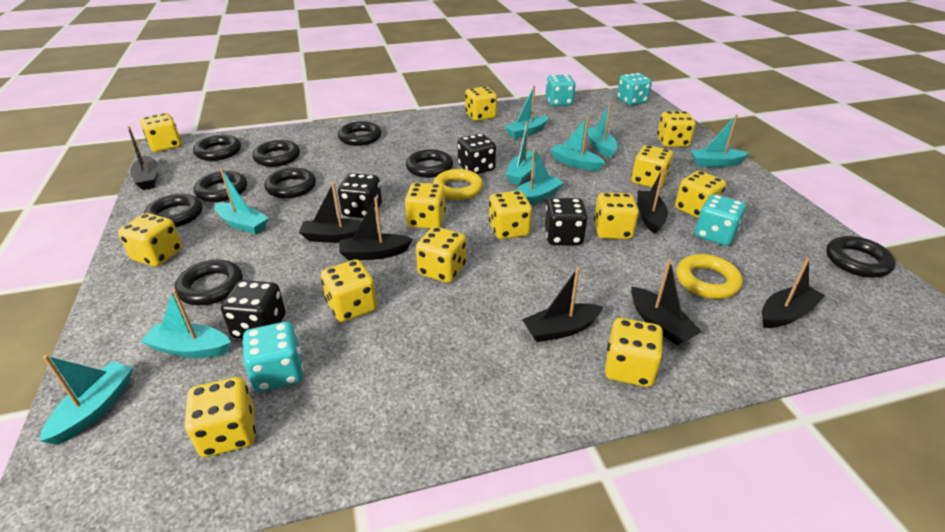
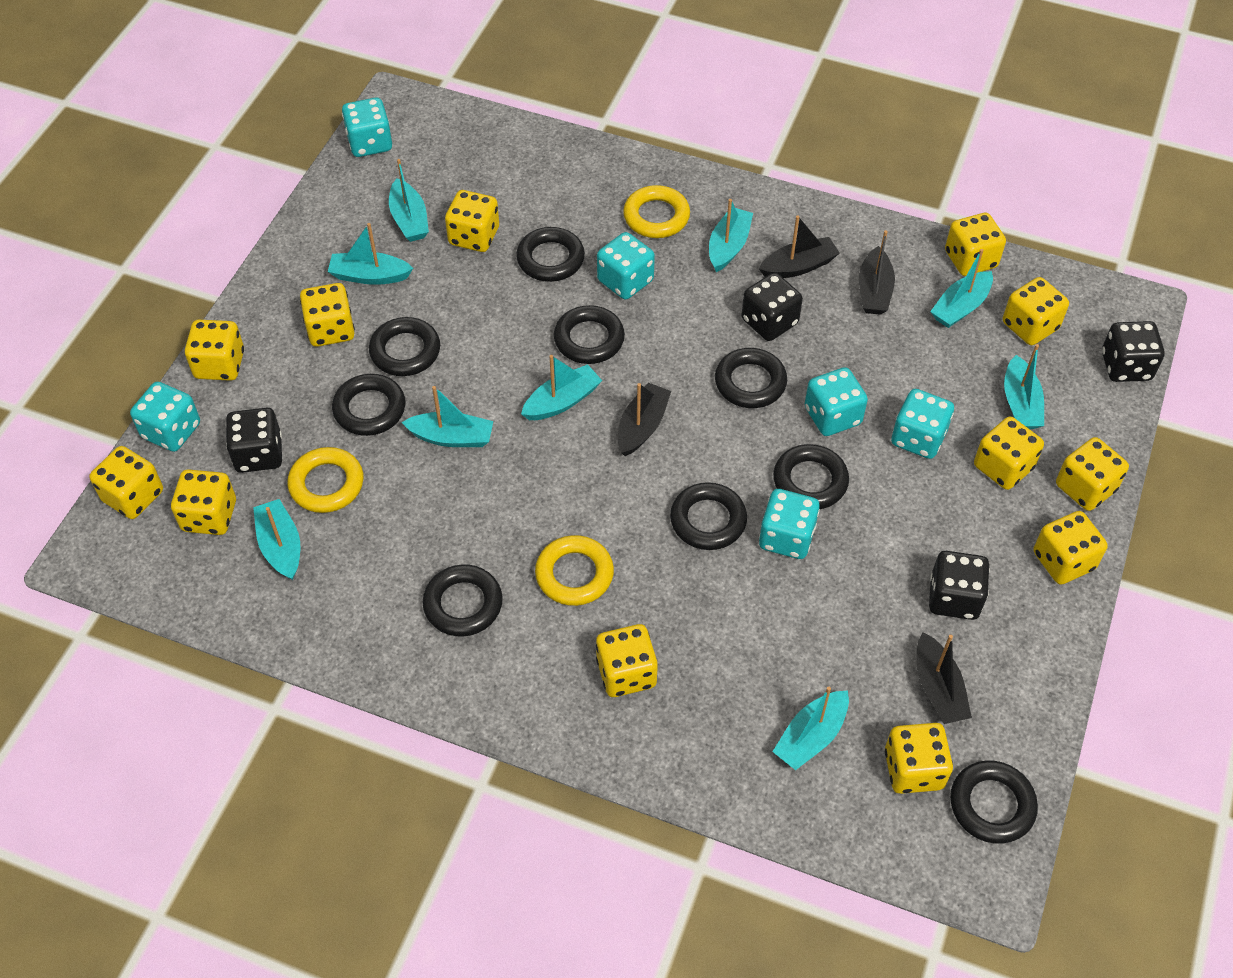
black boat: [127,126,158,190] [299,182,362,243] [339,197,412,260] [522,267,603,342] [631,259,702,345] [637,168,668,234] [762,258,825,328] = 7 -> [618,383,671,456] [759,215,840,278] [859,230,895,315] [916,632,972,724] = 4
turquoise dice: [243,321,304,392] [546,75,576,106] [617,73,652,105] [695,194,746,246] = 4 -> [130,382,200,452] [342,98,392,157] [597,232,655,299] [759,489,820,559] [805,367,868,436] [891,389,954,459] = 6
yellow dice: [118,213,182,266] [140,113,181,152] [185,377,256,457] [321,259,377,322] [405,183,446,229] [416,227,466,283] [465,86,497,121] [489,191,532,239] [594,193,639,239] [605,318,663,387] [632,145,673,188] [657,111,696,147] [675,171,726,218] = 13 -> [89,446,163,519] [171,469,236,535] [185,320,244,381] [300,283,355,347] [445,190,499,252] [596,624,658,697] [885,723,953,794] [945,213,1006,276] [974,417,1044,490] [1003,277,1069,345] [1033,511,1108,585] [1056,437,1129,511] = 12
yellow ring: [433,169,483,200] [676,254,743,299] = 2 -> [287,447,364,513] [535,535,614,606] [623,185,690,238] = 3

